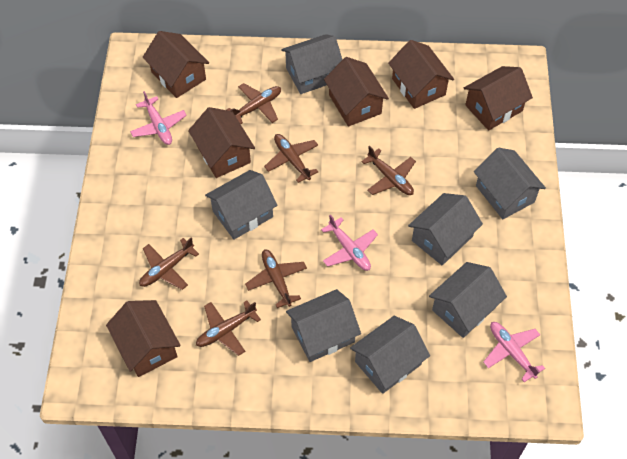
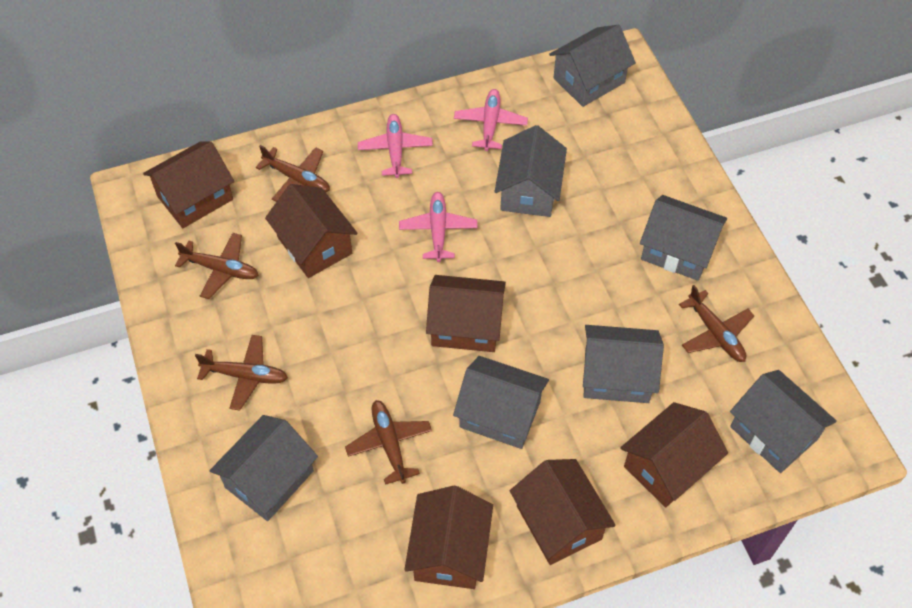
brown plane: [139,237,199,290] [196,300,261,356] [226,83,281,124] [245,249,307,308] [264,134,318,183] [361,146,416,195] = 6 -> [175,233,258,299] [195,335,288,411] [256,145,330,202] [345,400,432,485] [679,285,754,362] = 5

